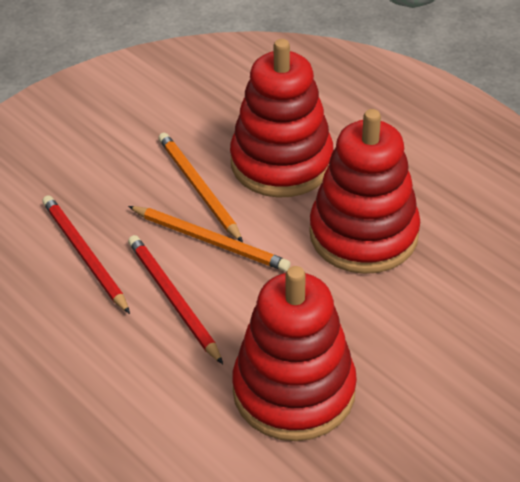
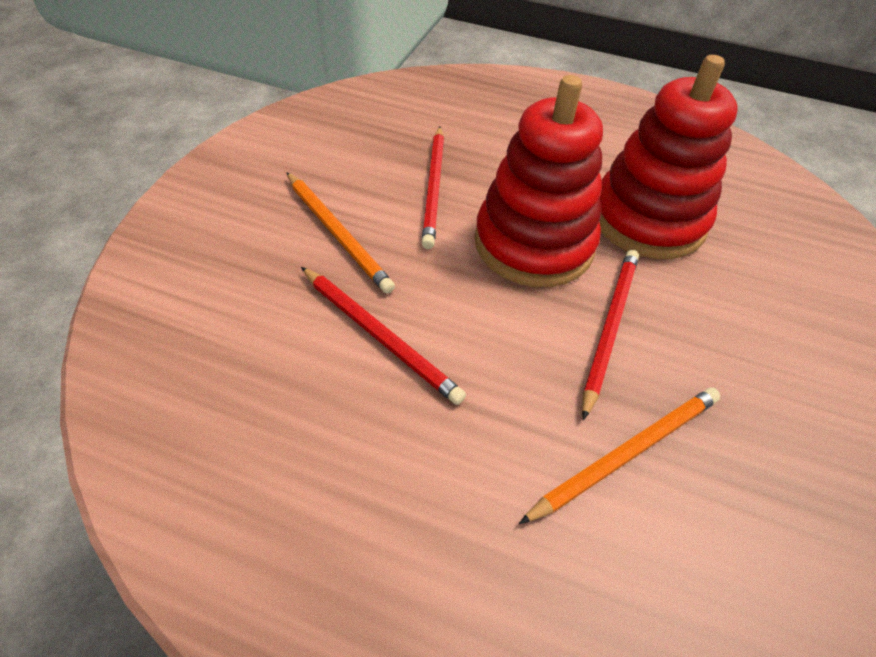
red pencil: [42,195,130,314] [128,235,223,364] = 2 -> [301,267,466,405] [422,127,444,249] [582,250,639,420] = 3
red stacking toy: [230,39,334,198] [232,266,357,441] [309,109,420,274] = 3 -> [474,75,603,287] [599,55,738,259] = 2

